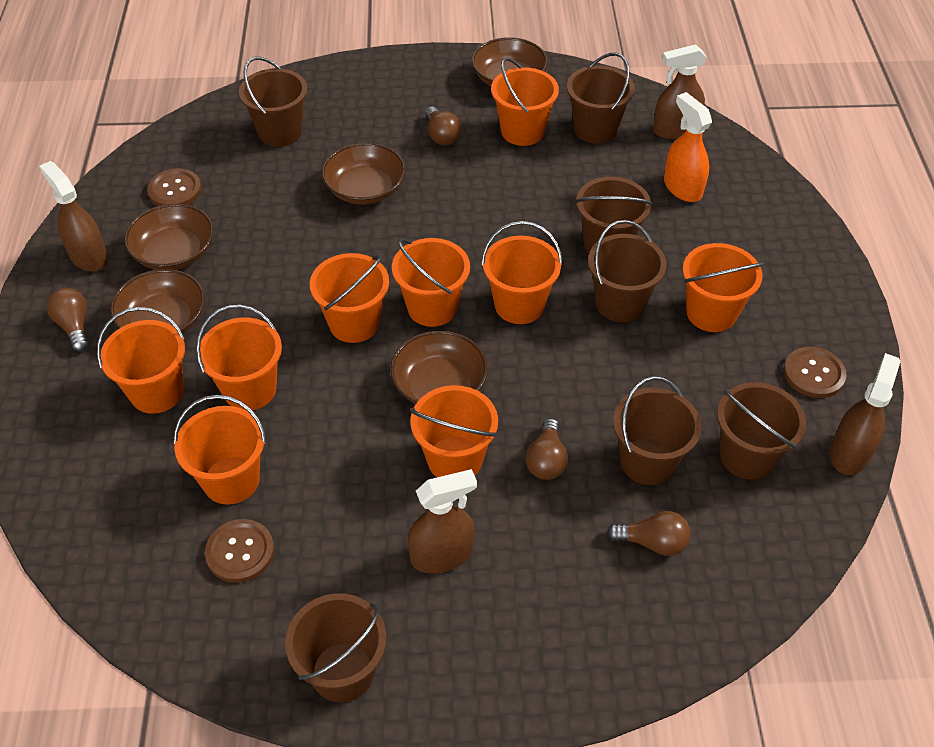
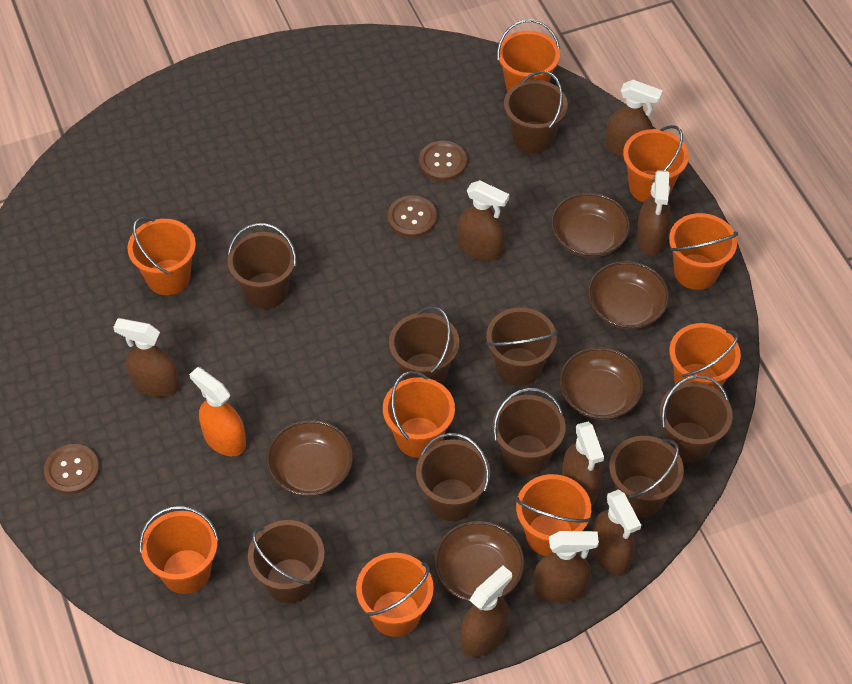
brown bucket: [239,57,307,147] [285,593,387,702] [567,53,635,144] [575,177,653,253] [588,220,667,322] [613,376,702,485] [717,382,806,480] = 7 -> [227,223,297,309] [248,520,325,603] [389,306,460,384] [416,433,490,521] [486,307,558,386] [493,388,566,476] [504,71,568,153] [609,436,684,517] [660,375,733,463] = 9
brown light bulb: [47,288,88,352] [425,107,461,145] [526,418,568,480] [607,511,691,556] = 4 -> none = 0
brown spray bottle: [39,161,108,272] [408,469,477,574] [653,44,707,139] [830,353,900,475] = 4 -> [113,318,180,397] [457,180,509,260] [461,565,512,657] [533,531,599,602] [562,422,604,506] [592,490,641,575] [605,80,663,158] [636,170,671,255] = 8

